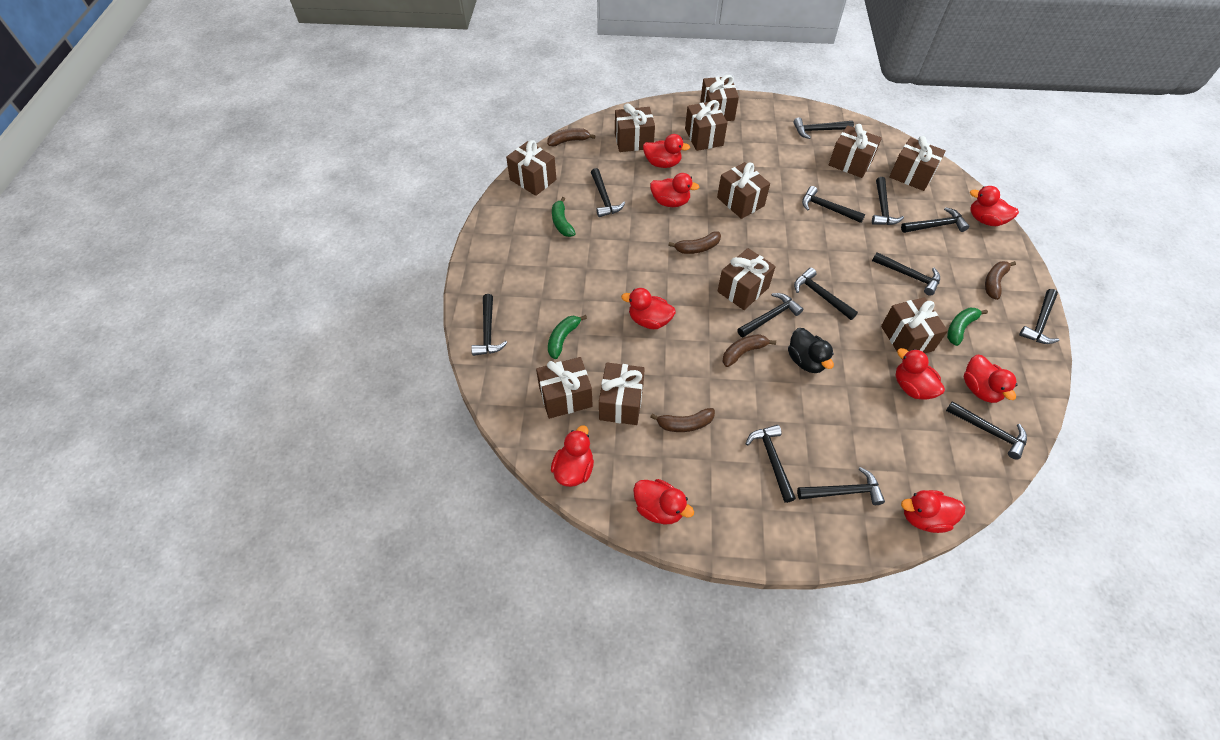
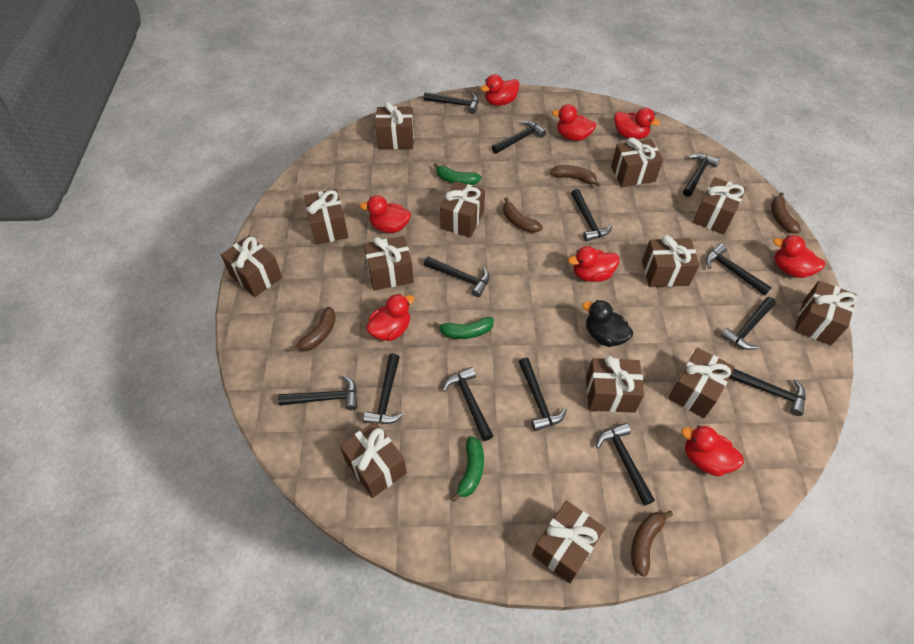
brown gift: [506,140,556,196] [536,357,593,419] [599,362,645,425] [615,103,655,152] [685,100,727,151] [700,75,739,121] [717,162,770,219] [717,248,776,310] [829,124,882,178] [881,297,948,359] [889,136,946,191] = 11 -> [221,235,282,297] [304,189,348,245] [340,421,407,498] [364,236,414,291] [375,102,414,149] [440,181,485,238] [532,500,605,583] [586,356,644,413] [611,137,663,187] [642,235,699,287] [668,348,735,418] [693,177,746,235] [794,281,857,345] = 13
red duck: [551,425,594,487] [621,288,676,329] [633,479,694,525] [643,134,690,168] [650,173,699,207] [896,348,945,400] [901,490,965,533] [964,355,1017,403] [970,186,1019,226] = 9 -> [360,195,411,233] [366,294,414,341] [480,74,520,106] [552,104,596,141] [568,246,619,282] [614,108,660,140] [681,425,744,476] [773,235,825,278] = 8

